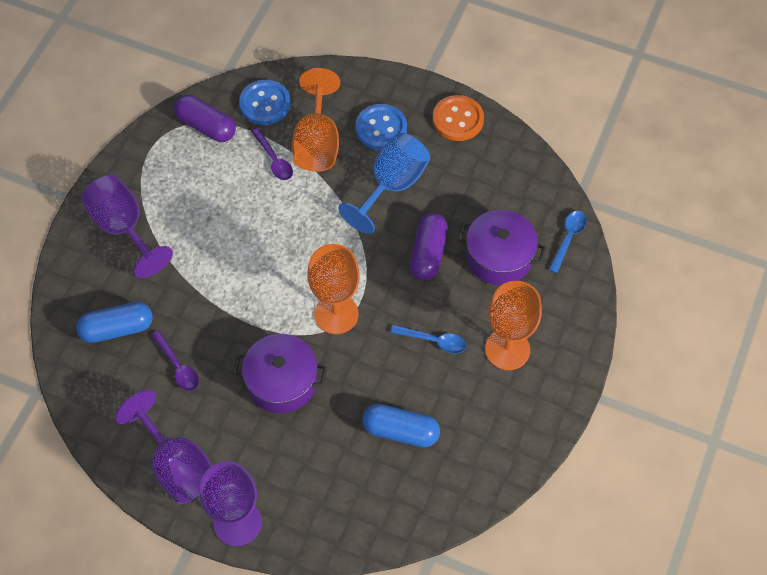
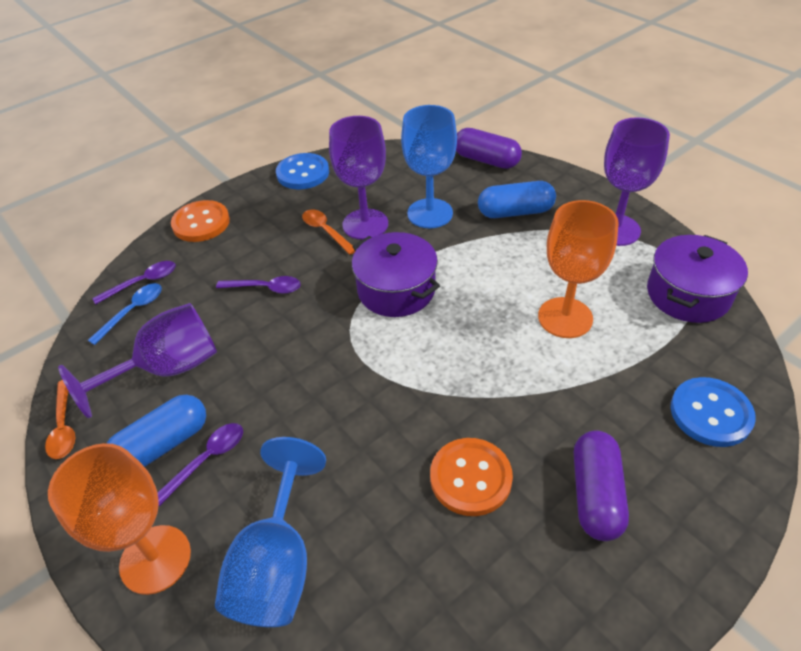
blue goblet: [338,133,430,234] = 1 -> [215,437,326,627] [401,105,457,228] = 2
blue spoon: [391,325,466,354] [549,211,587,273] = 2 -> [88,283,162,345] = 1
orange button: [432,95,484,141] = 1 -> [171,200,230,242] [430,438,513,516] = 2
orange goblet: [292,68,340,172] [307,244,360,334] [485,281,542,370] = 3 -> [48,443,191,595] [538,200,619,338] = 2
orange spoon: none = 0 -> [45,380,76,459] [302,209,355,255] = 2
purple spoon: [151,331,199,391] [251,128,293,180] = 2 -> [92,261,176,305] [157,423,243,506] [216,276,301,294] = 3

